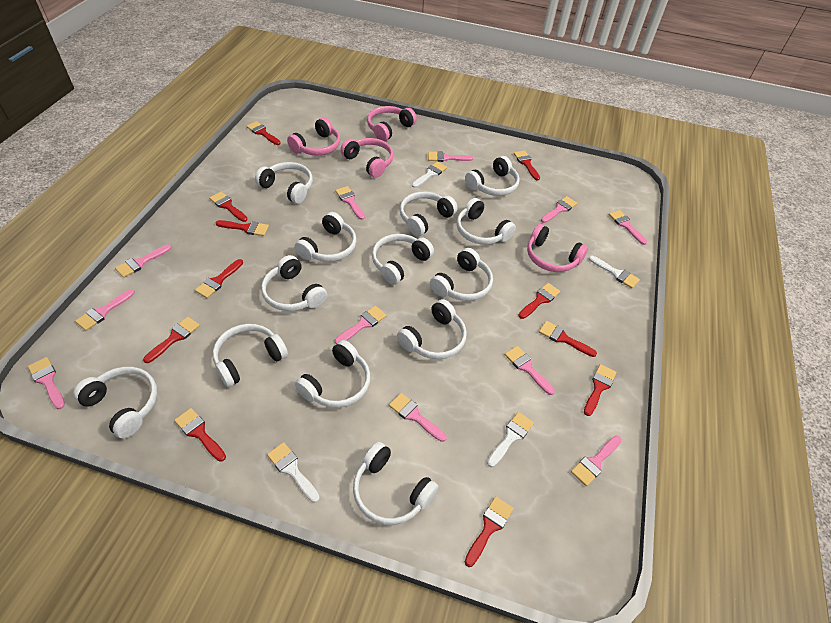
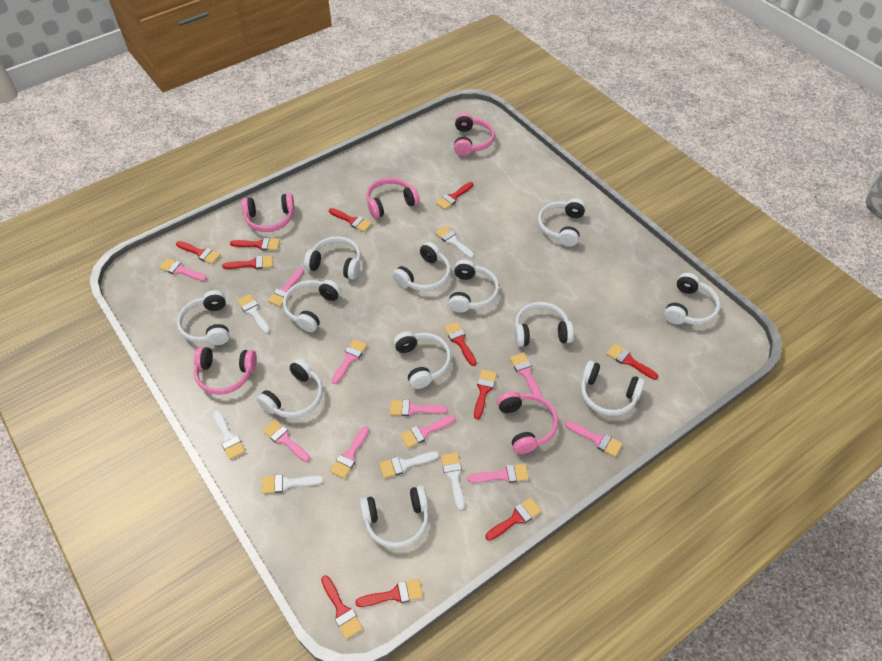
pink brush: [28,357,65,409] [75,289,135,331] [115,244,172,278] [335,186,365,220] [335,306,386,344] [389,393,447,442] [428,151,473,162] [505,346,555,395] [541,196,577,223] [571,436,622,486] [609,210,647,245] = 11 -> [159,258,207,281] [263,420,310,462] [268,268,304,307] [330,427,369,479] [331,339,367,384] [390,400,448,416] [400,415,456,448] [467,464,529,483] [510,353,542,397] [565,421,623,457] = 10
pink headphones: [287,117,340,155] [340,138,394,178] [367,106,417,141] [527,224,588,272] = 4 -> [194,347,257,395] [242,193,295,232] [366,177,420,219] [454,113,495,156] [497,391,558,454] = 5
white brush: [267,442,320,503] [412,162,447,188] [487,412,534,467] [589,256,640,288] = 4 -> [213,410,245,460] [237,294,270,333] [262,474,324,494] [379,451,439,478] [435,226,474,258] [441,452,464,510] = 6
white headphones: [73,367,157,439] [213,324,288,387] [255,162,313,204] [261,255,327,311] [295,212,356,262] [295,340,370,408] [353,442,438,525] [372,234,434,285] [397,299,467,359] [400,191,458,236] [430,248,493,301] [456,198,516,245] [465,156,520,196] = 13 -> [177,290,229,345] [257,359,323,418] [283,280,341,332] [304,236,361,280] [360,486,429,549] [393,242,451,291] [394,331,451,389] [448,259,499,313] [514,302,574,347] [538,198,586,247] [581,361,645,416] [664,273,720,325] = 12

